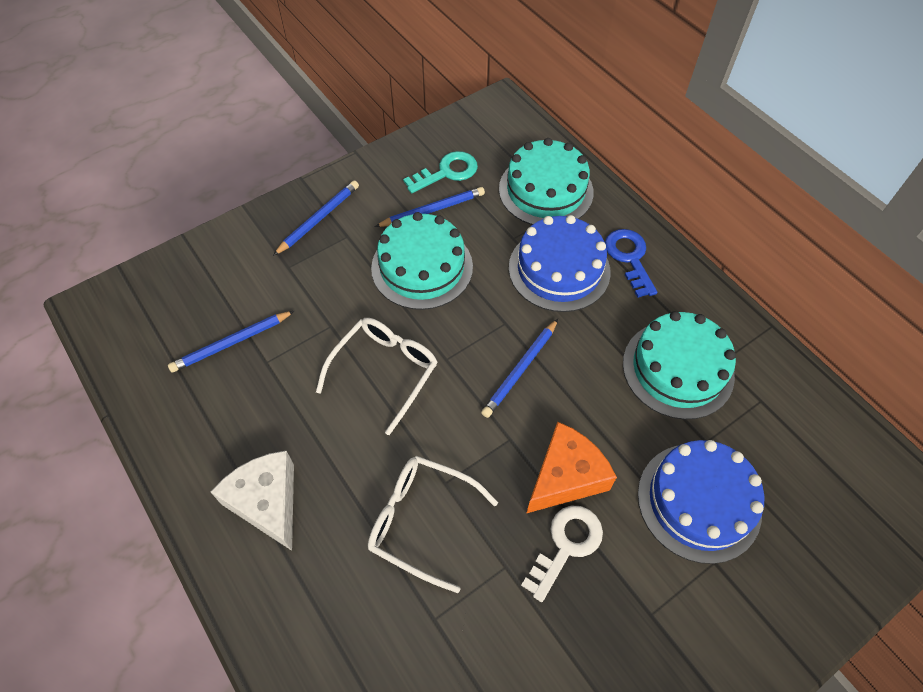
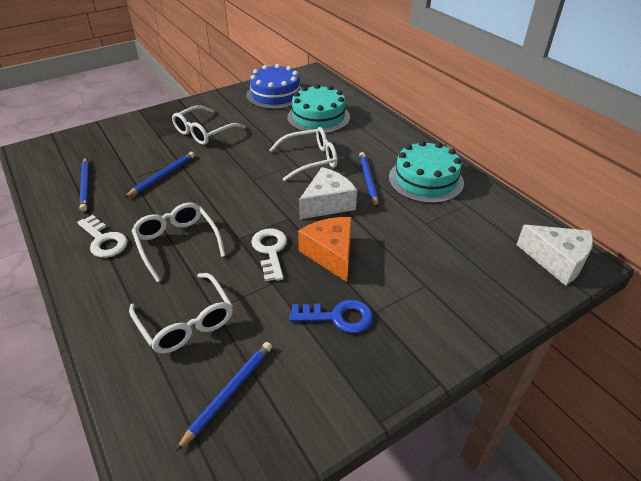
blue cake: [509,215,611,312] [638,440,764,564] = 2 -> [246,64,302,109] = 1
turquoise cake: [371,212,473,310] [499,138,594,225] [623,311,736,420] = 3 -> [287,84,350,134] [389,141,464,203] = 2
turquoise key: [403,151,478,193] = 1 -> none = 0
white cheese: [211,451,294,551] = 1 -> [299,167,357,219] [516,225,593,286] = 2
white glasses: [316,318,438,435] [368,456,498,593] = 2 -> [129,273,233,353] [132,203,226,282] [172,105,246,145] [269,127,338,181] = 4
white key: [521,505,603,602] = 1 -> [77,215,128,258] [251,228,287,281] = 2

